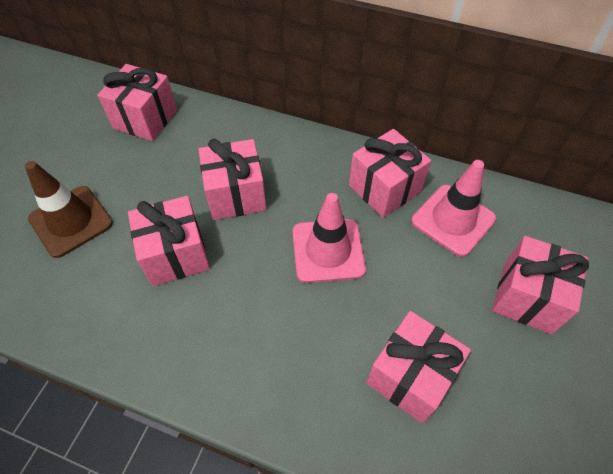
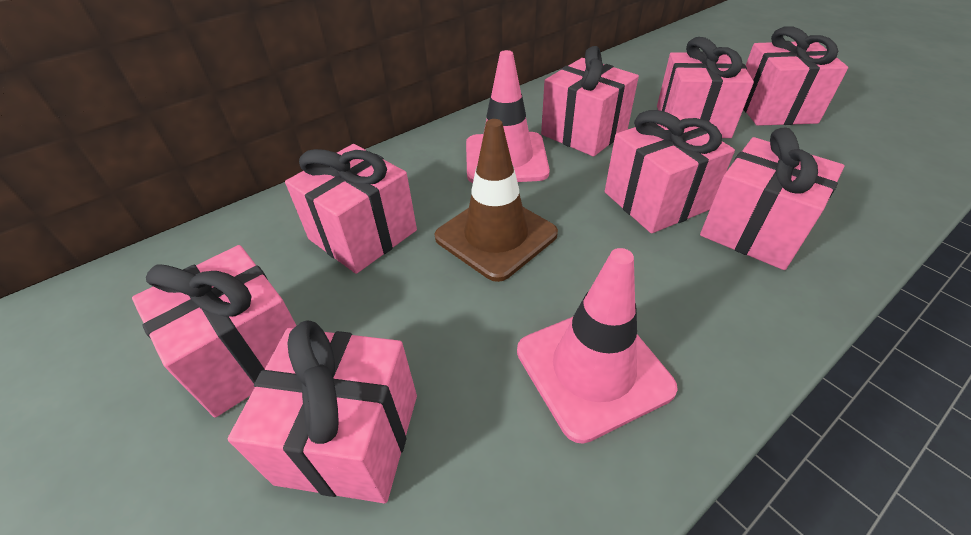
pink gift: [97,64,177,141] [128,196,210,286] [198,139,267,220] [349,129,431,218] [366,311,471,423] [492,236,589,334] = 6 -> [132,245,297,418] [228,320,417,503] [285,144,417,274] [541,46,639,157] [605,110,735,234] [657,37,754,138] [700,127,844,270] [743,26,848,126] = 8

